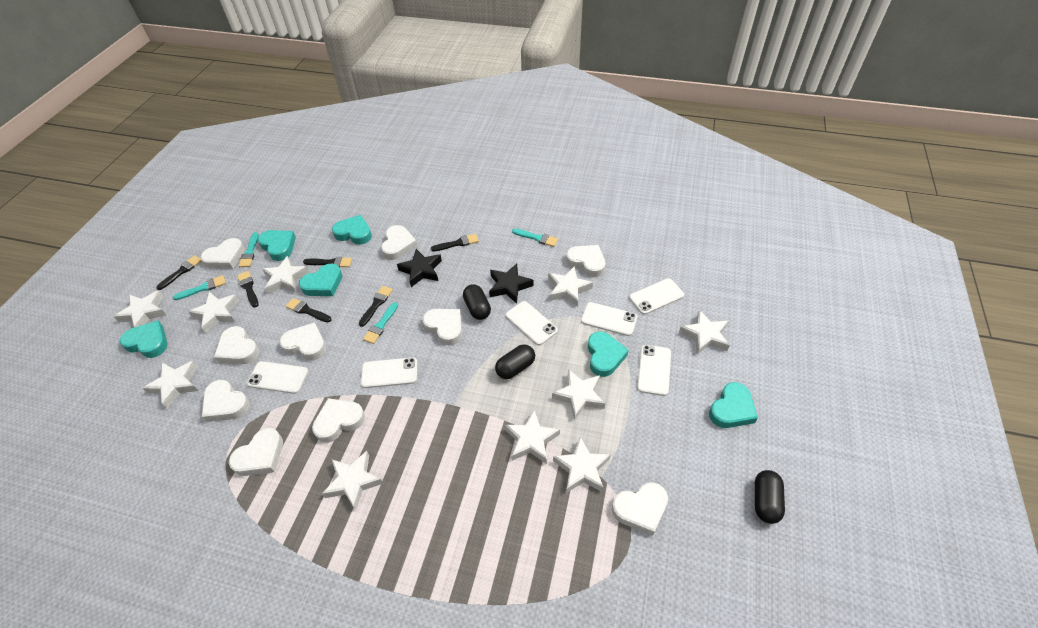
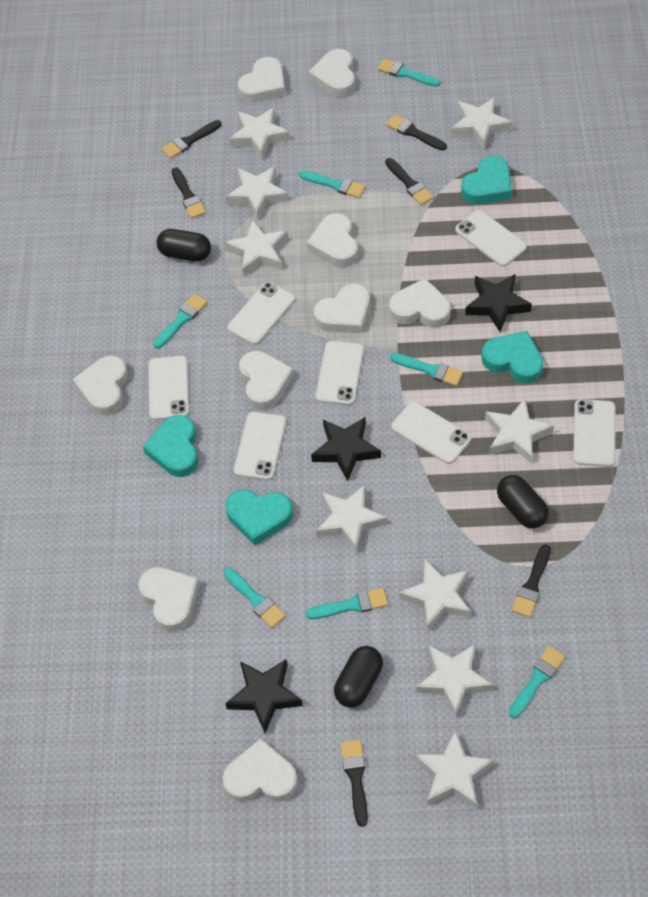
black star: [397,249,442,287] [489,264,534,304] = 2 -> [225,659,303,733] [311,417,381,481] [465,274,532,332] = 3
turquoise brush: [173,275,226,300] [238,232,259,267] [363,302,398,344] [512,229,558,247] = 4 -> [153,294,207,349] [223,567,286,628] [299,170,366,198] [306,588,388,619] [377,58,440,87] [390,353,463,386] [509,646,565,718] = 7
turquoise heart: [119,321,168,358] [258,230,296,261] [299,264,342,296] [332,215,372,245] [588,331,629,377] [709,382,758,428] = 6 -> [143,415,198,477] [226,490,293,546] [461,156,512,204] [481,331,543,384] = 4
white heart: [200,238,245,269] [202,380,250,422] [214,326,259,364] [229,428,283,476] [280,322,326,360] [312,398,365,443] [381,225,417,260] [422,309,462,346] [566,245,606,277] [612,482,668,536] = 10 -> [73,355,128,415] [138,567,200,631] [223,738,298,802] [238,57,286,102] [239,351,294,410] [307,213,358,267] [309,49,355,97] [314,283,370,333] [389,278,451,328] = 9
white phone: [247,361,309,394] [361,357,418,388] [505,301,558,345] [581,302,637,336] [629,278,684,315] [637,345,671,396] = 6 -> [149,356,189,420] [228,282,295,345] [234,412,286,480] [316,341,364,405] [391,402,471,464] [455,210,527,267] [573,399,616,467] = 7
white star: [114,290,167,327] [142,361,198,408] [188,292,239,333] [262,256,309,294] [322,451,383,510] [505,410,560,464] [548,266,593,307] [552,369,605,421] [553,437,611,493] [679,310,730,355] = 10 -> [225,219,288,276] [226,166,289,220] [229,107,290,160] [316,485,387,553] [399,559,471,631] [415,730,494,809] [416,644,493,717] [451,97,512,149] [485,399,554,464] = 9

